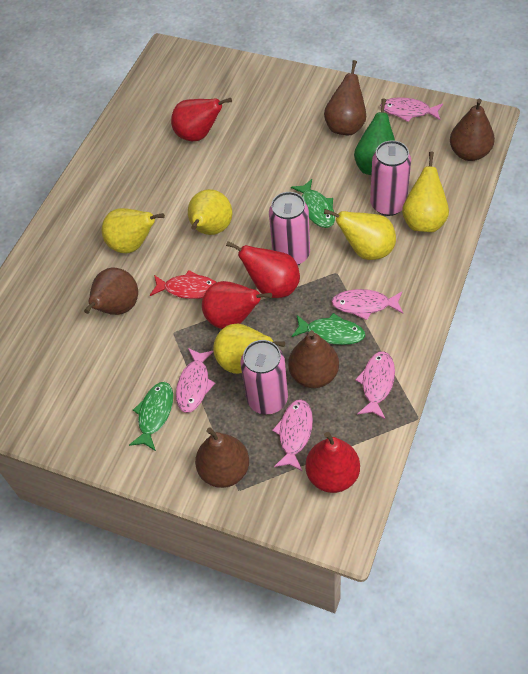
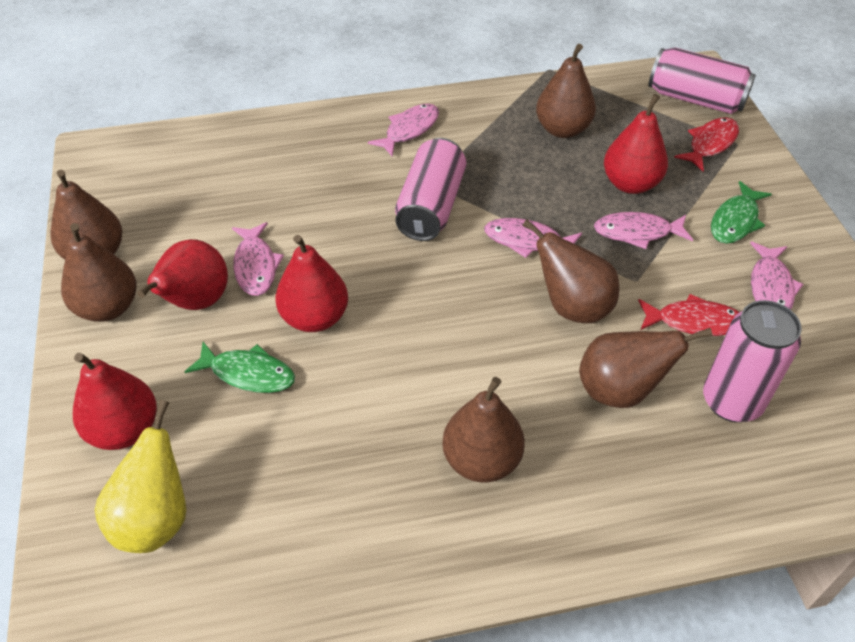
brown pear: [84,268,138,315] [195,427,249,488] [288,330,339,388] [324,60,366,135] [450,99,495,161] = 5 -> [50,170,122,260] [61,223,137,322] [442,377,525,482] [522,219,619,323] [536,44,596,138] [579,328,712,408] = 6
green fish: [129,382,173,451] [291,179,335,228] [291,313,365,345] = 3 -> [185,342,295,393] [711,181,772,244] = 2
green pear: [354,99,395,175] = 1 -> none = 0
red fish: [150,270,216,299] = 1 -> [638,294,739,336] [674,117,739,171] = 2
yellow pear: [102,208,165,253] [188,189,232,235] [213,324,285,374] [324,209,396,260] [402,152,449,232] = 5 -> [95,400,186,553] = 1

